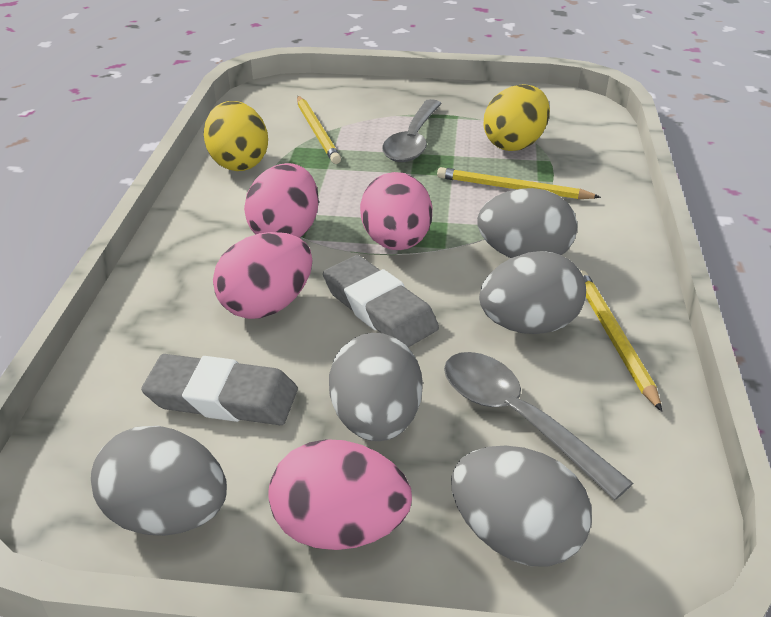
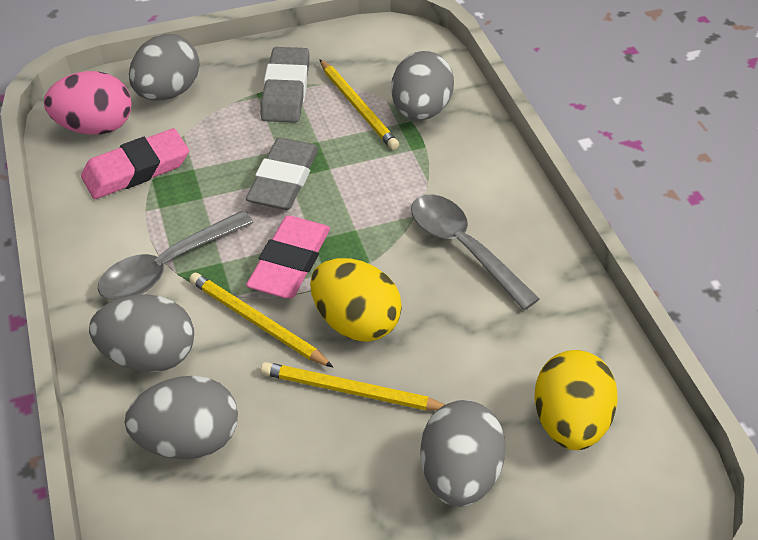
pink egg: [213,232,312,319] [244,163,319,238] [268,439,412,550] [360,172,432,250] = 4 -> [44,71,132,135] = 1
pink eraser: none = 0 -> [81,128,189,199] [246,215,330,299] = 2

